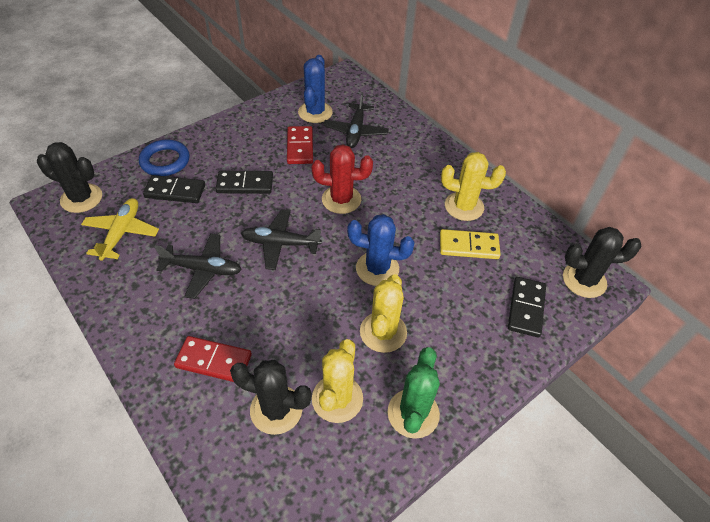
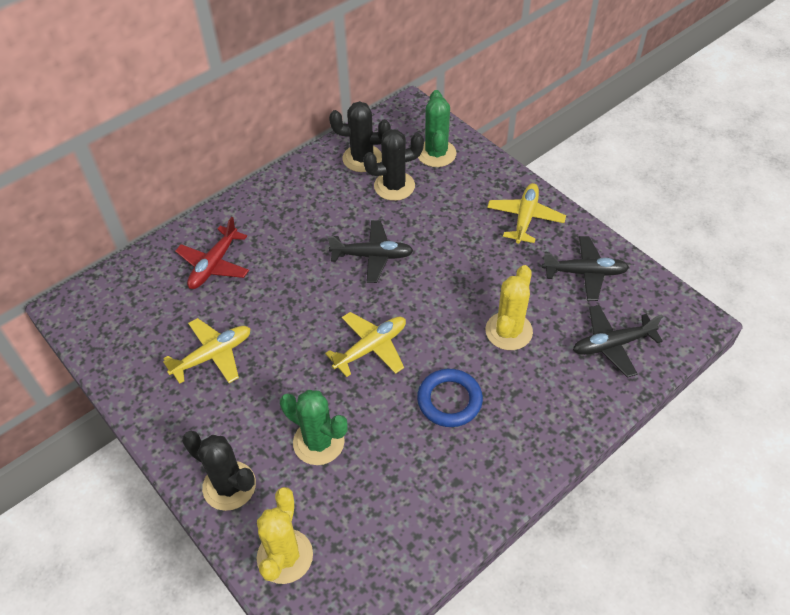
black domino: [143,175,205,203] [216,170,273,194] [508,277,546,337] = 3 -> none = 0
blue cactus: [298,55,333,123] [347,214,415,286] = 2 -> none = 0
green cactus: [388,347,440,439] = 1 -> [280,390,348,465] [418,90,456,167] = 2
red cactus: [312,144,373,214] = 1 -> none = 0
red domino: [174,336,252,382] [287,126,313,164] = 2 -> none = 0
red plane: none = 0 -> [175,217,249,289] = 1
yellow cactus: [312,339,363,423] [360,274,407,353] [441,152,506,221] = 3 -> [256,487,313,584] [485,265,533,350] = 2
yellow domino: [440,229,501,259] = 1 -> none = 0
yellow plane: [81,198,159,261] = 1 -> [163,318,251,384] [325,312,406,377] [487,183,566,244] = 3

